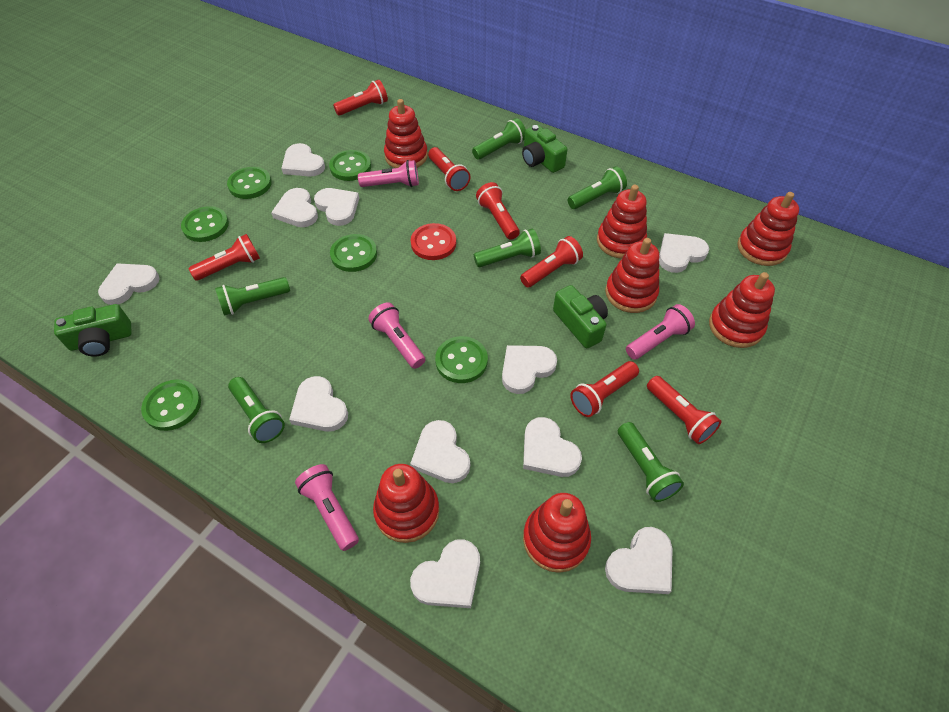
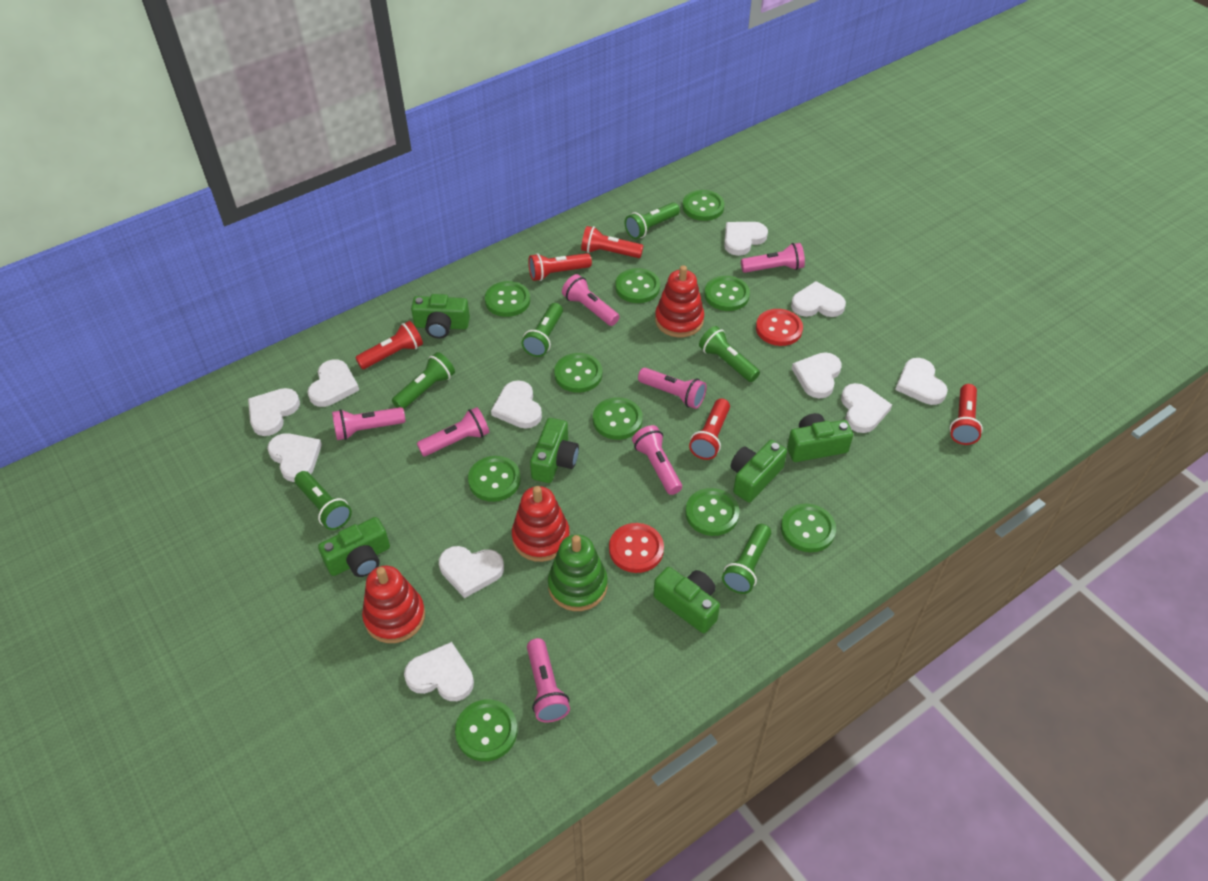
green button: [141,380,201,431] [181,206,229,242] [227,167,272,199] [329,150,371,181] [330,234,377,272] [435,336,488,383] = 6 -> [455,699,518,761] [468,456,521,502] [485,281,530,317] [554,353,602,393] [593,397,643,440] [615,268,660,303] [682,190,725,221] [685,488,739,536] [704,276,750,311] [781,504,836,552] = 10
green camera: [54,304,132,357] [522,125,567,173] [553,285,608,348] = 3 -> [318,517,390,577] [411,294,470,339] [530,418,579,483] [653,567,720,633] [731,440,787,503] [787,413,853,462] = 6
green stacking toy: none = 0 -> [548,534,608,611] = 1
pink flashlight: [295,464,359,551] [358,160,419,187] [368,302,425,369] [626,304,695,360] = 4 -> [332,407,405,440] [417,407,490,456] [527,638,570,723] [562,274,619,326] [632,425,682,495] [638,368,707,409] [741,243,805,273] = 7
red button: [411,223,456,260] = 1 -> [609,523,664,573] [756,309,803,346] = 2
red flashlight: [189,234,260,281] [333,80,388,116] [428,147,471,191] [476,182,520,240] [520,236,583,288] [570,361,639,417] [647,376,721,444] = 7 -> [355,321,423,369] [528,253,592,281] [581,226,643,258] [689,398,730,460] [950,384,983,445] = 5
red stacking toy: [373,464,439,543] [384,99,428,168] [523,493,591,573] [597,185,647,259] [605,238,659,313] [709,272,775,348] [737,192,799,266] = 7 -> [362,566,425,643] [512,486,570,562] [655,265,704,337] = 3

